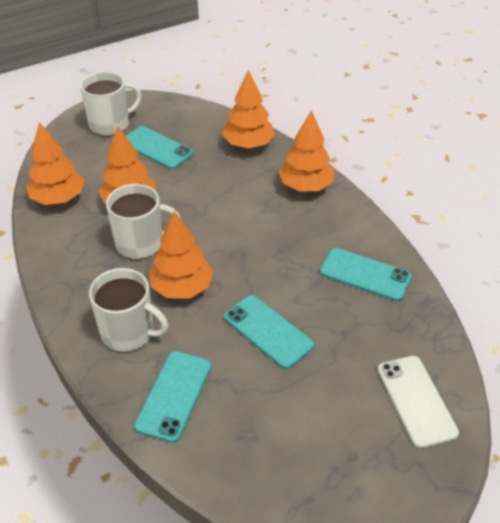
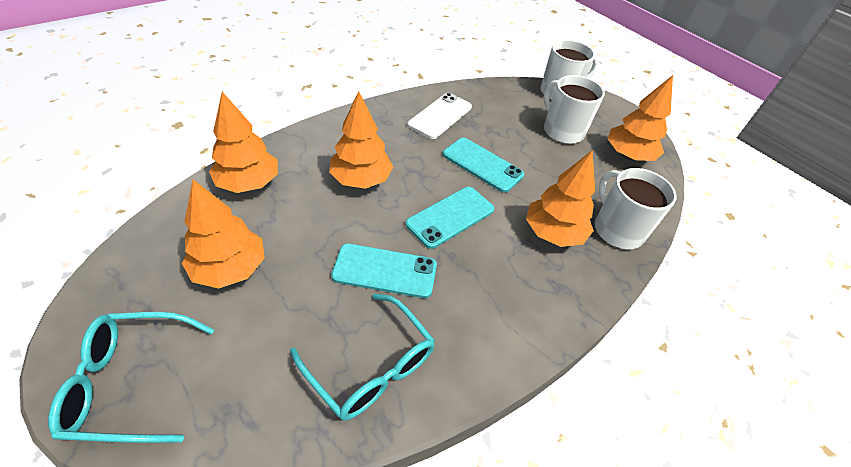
turquoise glasses: none = 0 -> [48,312,214,443] [290,294,435,421] = 2
turquoise phone: [126,126,193,169] [134,351,211,443] [224,295,314,369] [320,248,412,301] = 4 -> [331,243,437,298] [406,187,494,249] [443,138,524,193] = 3

